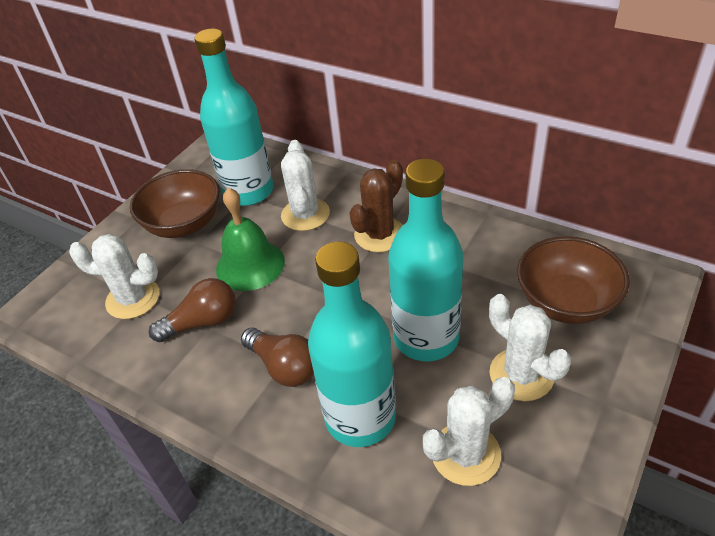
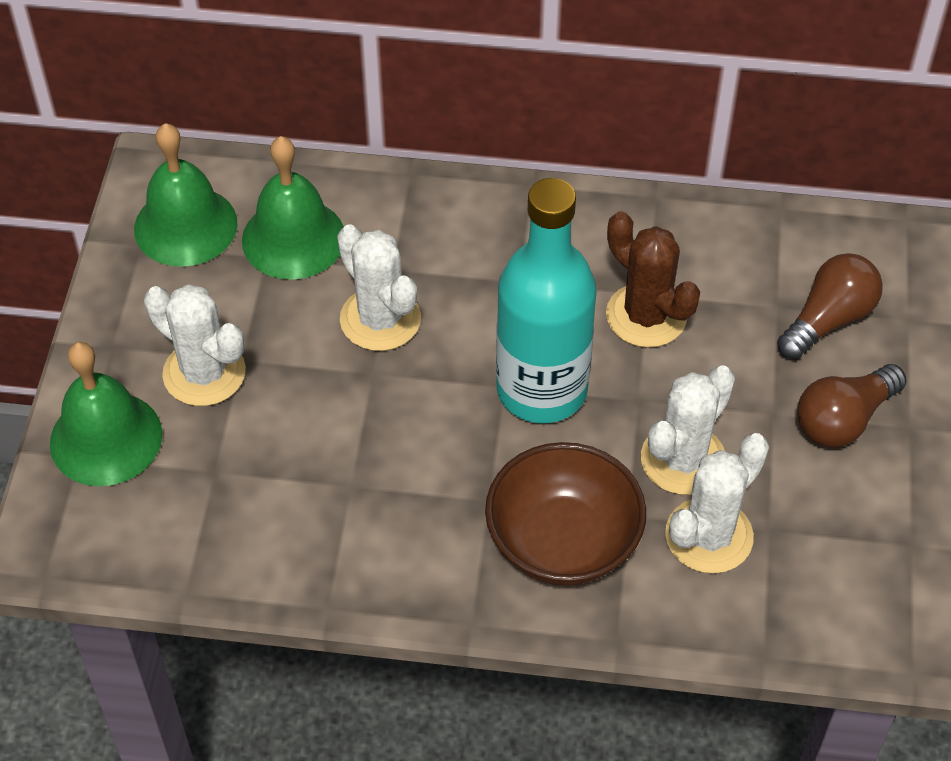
brown bowl: [130,169,220,238] [517,236,630,324] = 2 -> [485,442,646,586] = 1
green bell: [216,188,285,291] = 1 -> [50,342,162,486] [134,123,237,267] [242,136,344,280] = 3
turquoise bottle: [195,29,274,206] [308,241,396,447] [388,159,463,361] = 3 -> [496,178,597,423] = 1

